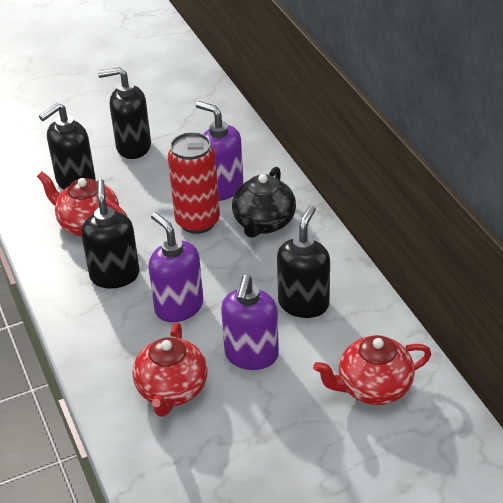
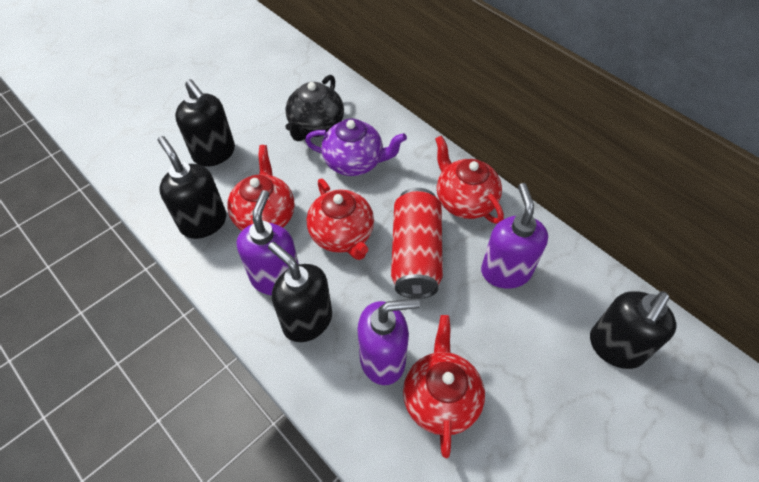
purple teapot: none = 0 -> [305,119,407,176] = 1
red teapot: [37,171,127,236] [133,323,208,417] [313,335,431,405] = 3 -> [227,145,295,231] [307,179,374,260] [403,315,485,458] [435,136,504,224] = 4

